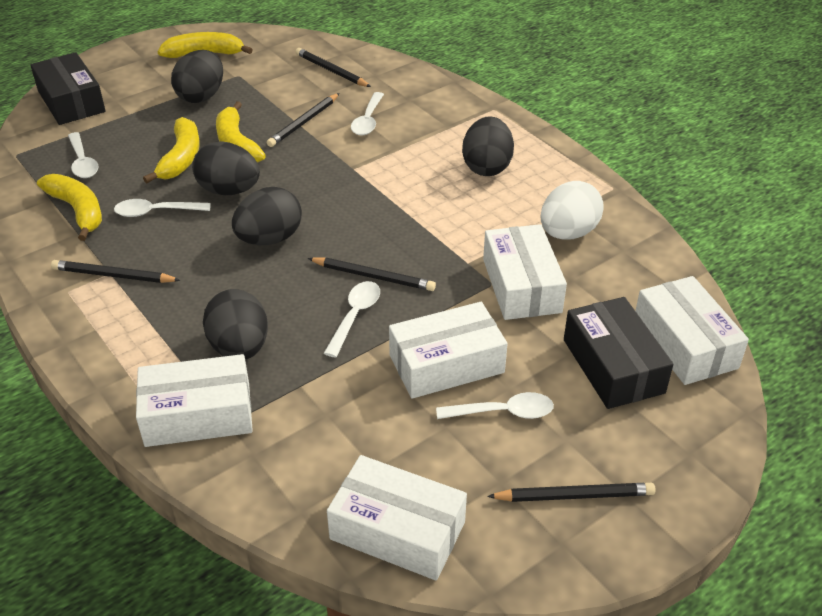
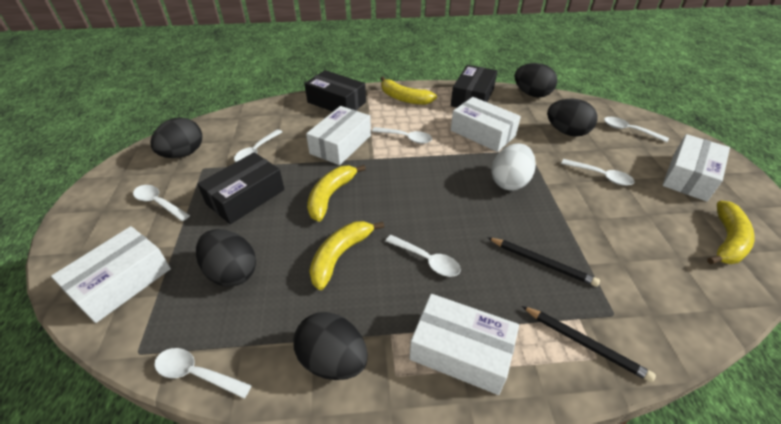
black box: [30,52,106,125] [564,297,674,409] = 2 -> [197,152,285,224] [304,70,366,112] [451,65,497,108] = 3
black pencil: [51,260,181,283] [267,93,340,147] [296,48,371,87] [308,258,436,291] [487,483,656,502] = 5 -> [487,237,600,287] [522,306,656,383] = 2
white spoon: [68,132,99,178] [114,199,211,217] [324,281,380,358] [351,92,384,135] [436,392,554,419] = 5 -> [133,185,190,221] [154,348,252,398] [234,129,282,162] [372,127,432,144] [385,235,461,277] [561,159,635,186] [604,117,669,142] = 7

